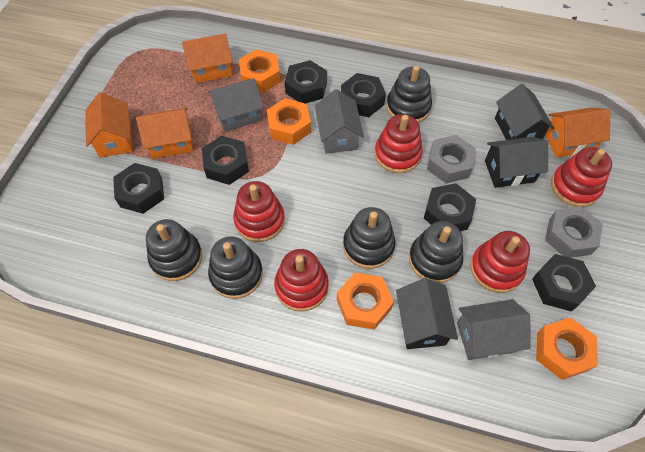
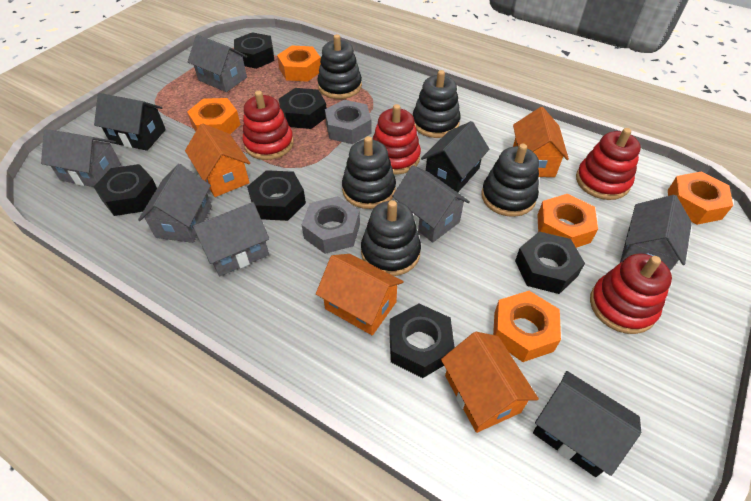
grey house: [208,78,264,132] [315,89,364,154] [457,299,531,360] = 3 -> [41,129,121,187] [138,164,212,243] [188,35,247,92] [192,202,269,276] [392,165,470,242] [620,195,692,271] = 6
orange nut: [239,49,281,93] [267,98,311,145] [337,273,394,330] [536,317,598,380] = 4 -> [187,98,241,134] [277,46,321,82] [493,291,561,362] [537,194,598,248] [668,171,733,225] = 5
red stacking toy: [233,181,285,242] [274,249,329,312] [374,114,423,173] [470,231,530,293] [551,147,612,207] = 5 -> [243,91,294,160] [372,104,421,175] [576,128,641,200] [590,253,672,334] = 4

